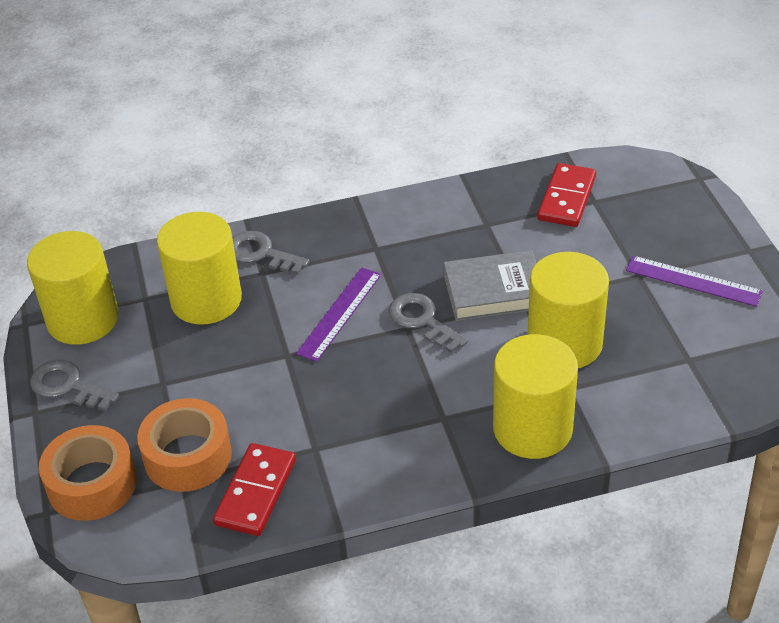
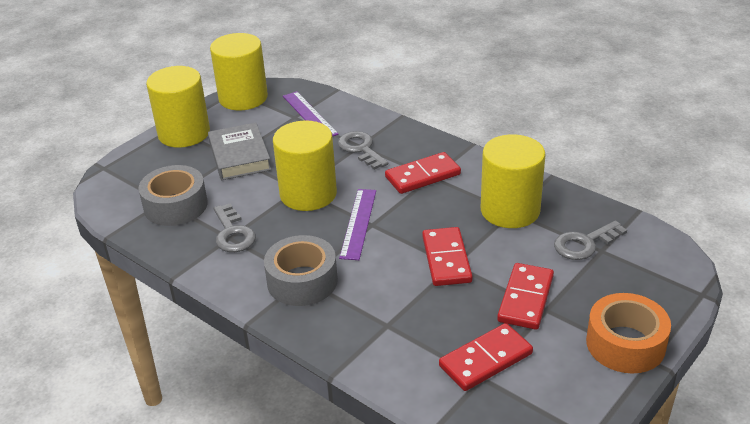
grey tape: none = 0 -> [138,165,208,226] [264,235,338,306] = 2
orange tape: [39,425,137,521] [137,398,232,492] = 2 -> [586,293,671,373] = 1
red domino: [213,443,296,536] [537,163,596,227] = 2 -> [385,152,461,194] [422,227,473,286] [439,323,533,391] [497,263,554,330] = 4

